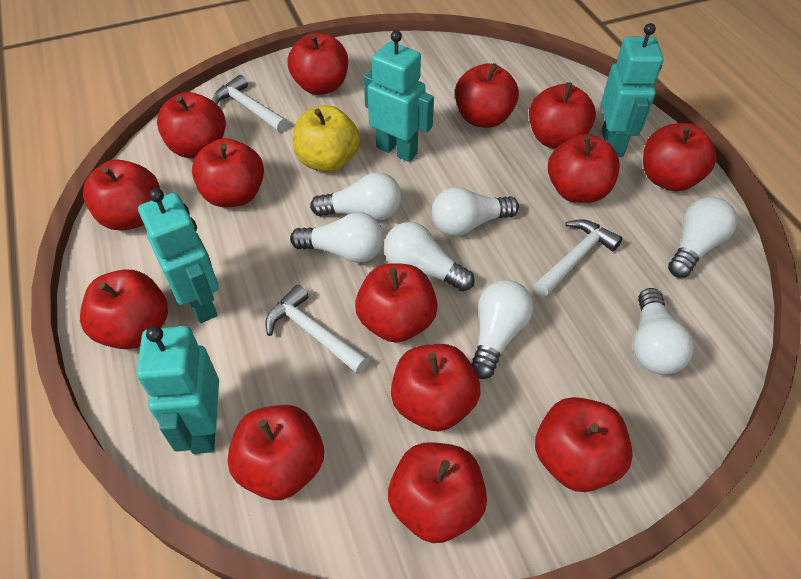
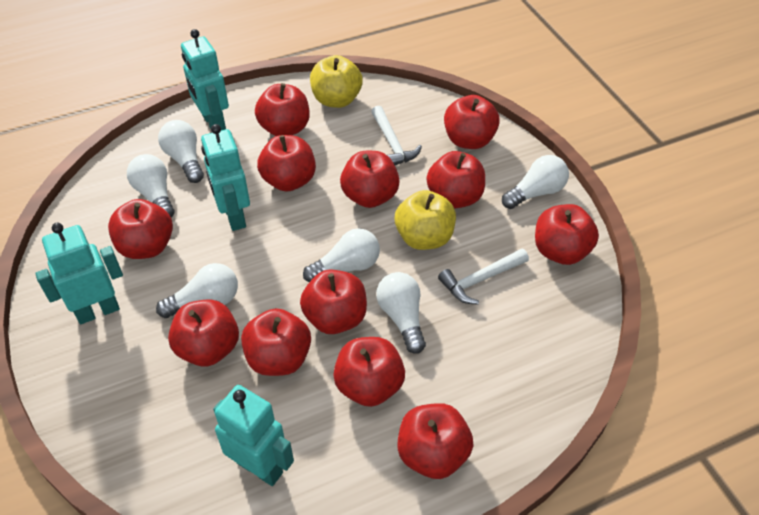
red apple: [80,269,168,349] [83,160,160,231] [157,92,226,158] [192,138,264,207] [227,405,324,500] [288,32,348,95] [355,263,438,343] [388,442,487,543] [391,344,480,431] [455,63,519,128] [529,82,596,149] [535,397,633,492] [548,134,620,203] [643,123,716,191] = 14 -> [108,199,173,259] [168,299,239,366] [241,308,311,376] [255,83,310,136] [257,135,316,192] [300,269,367,334] [333,337,405,407] [340,151,400,208] [398,403,474,479] [427,151,485,209] [444,95,500,149] [535,204,599,265] = 12
white hammer: [213,75,288,132] [265,285,369,374] [534,219,623,297] = 3 -> [371,106,422,165] [438,248,529,305] = 2
white light bulb: [290,212,384,263] [310,172,401,221] [384,222,475,291] [432,187,519,236] [471,280,533,379] [633,288,694,375] [668,197,737,278] = 7 -> [127,154,174,218] [156,263,238,318] [158,120,204,183] [303,228,380,282] [376,272,426,354] [502,155,569,209] = 6
yellow apple: [293,105,360,172] = 1 -> [310,55,363,108] [395,190,456,250] = 2

